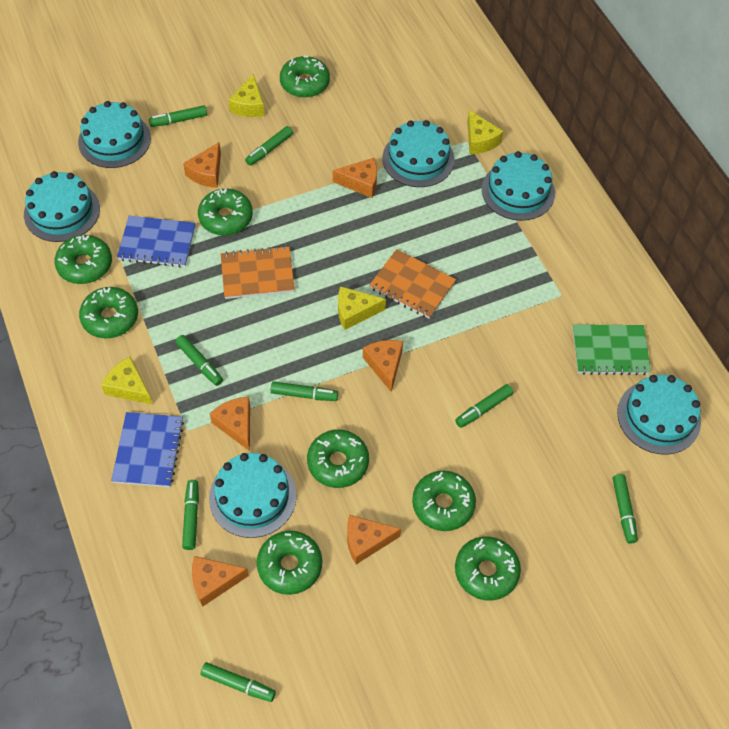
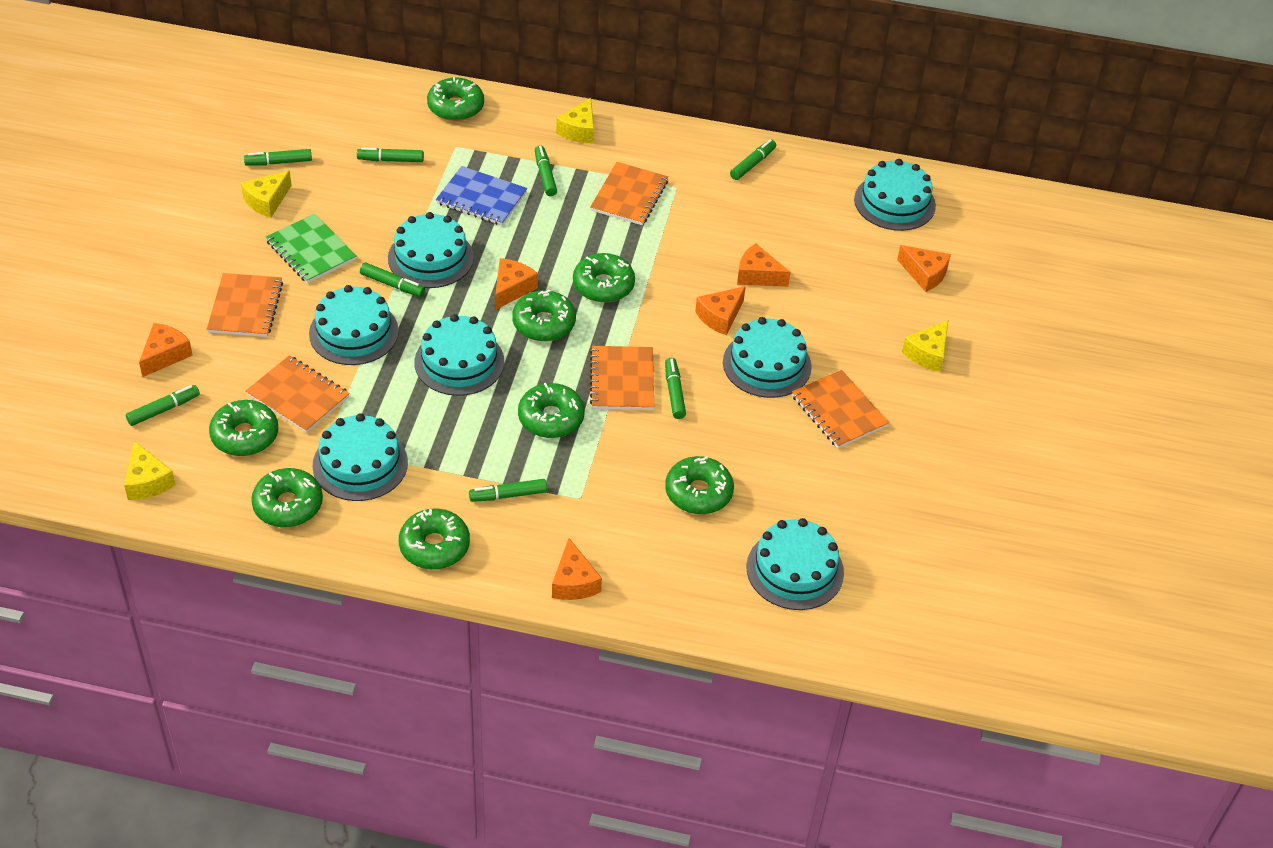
blue notebook: [111,412,184,487] [117,216,196,267] = 2 -> [436,166,527,225] = 1
orange notebook: [221,246,295,299] [369,249,456,319] = 2 -> [207,273,283,337] [246,355,350,433] [590,162,668,225] [590,346,654,410] [792,370,889,448] = 5
turquoise cake: [24,171,100,242] [78,101,151,168] [209,453,296,538] [382,120,455,187] [482,151,555,221] [617,375,701,455] = 6 -> [309,285,399,365] [312,413,408,501] [388,212,474,288] [414,314,504,396] [723,317,812,398] [747,518,844,610] [854,159,936,231] = 7

